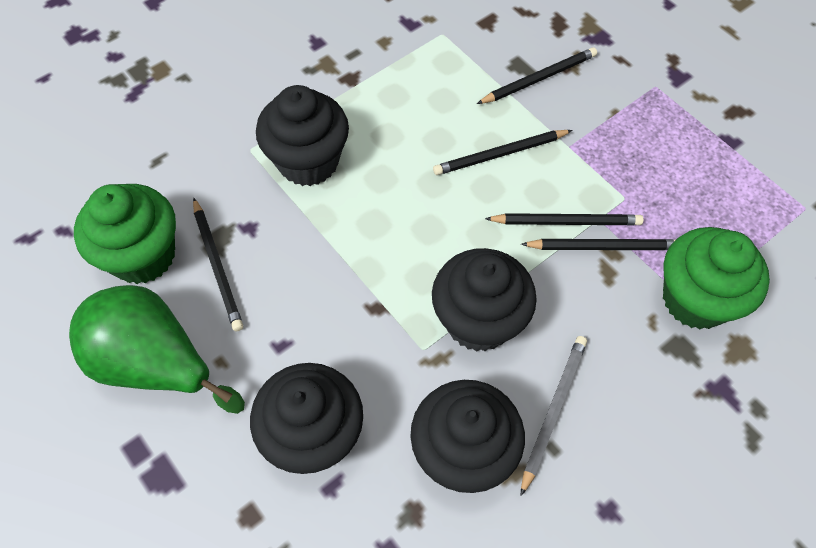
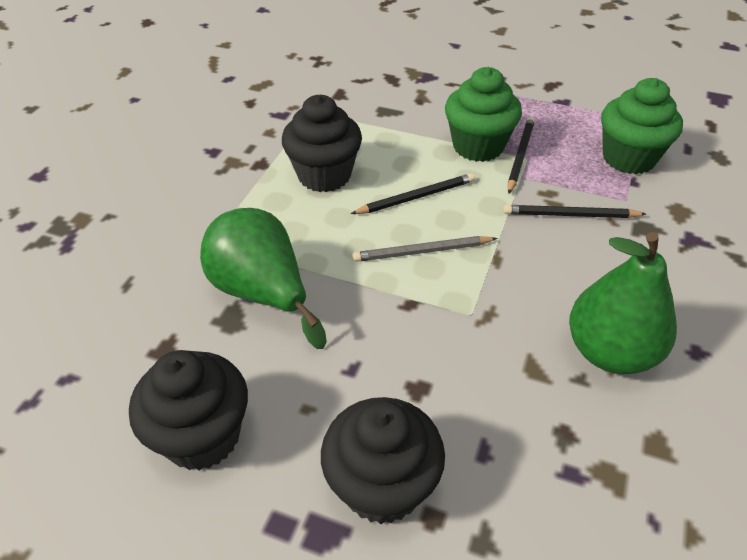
black cupcake: [250,363,363,474] [256,85,349,186] [410,380,525,493] [432,248,537,352] = 4 -> [129,350,248,470] [282,95,362,192] [321,397,445,524] = 3
black pencil: [193,198,243,331] [433,130,572,175] [477,47,597,104] [485,213,644,225] [521,239,675,250] = 5 -> [351,173,475,214] [503,205,646,218] [508,117,535,194] = 3
green pear: [69,285,245,414] = 1 -> [200,208,327,349] [569,232,677,374] = 2

